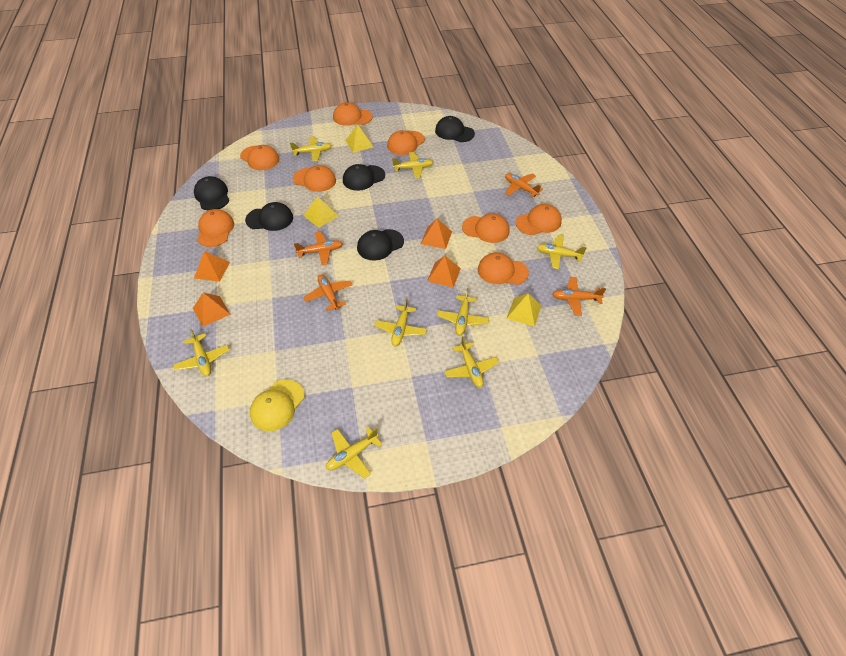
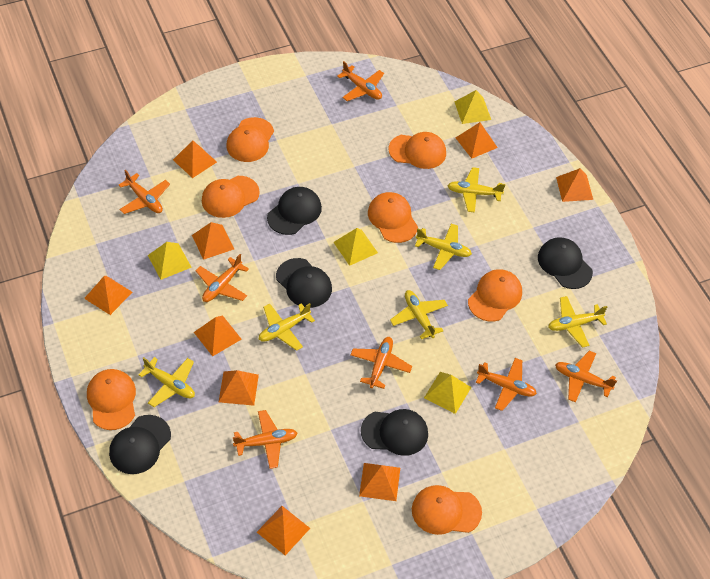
orange cap: [197,209,234,247] [240,145,279,170] [293,165,336,192] [333,102,373,126] [387,130,425,155] [462,213,510,243] [478,252,529,285] [516,204,562,235] = 8 -> [87,369,136,430] [202,176,260,218] [226,117,274,162] [368,192,418,243] [389,132,446,169] [412,485,482,535] [468,269,522,322] = 7
orange plane: [294,231,343,265] [303,274,353,311] [505,173,543,197] [552,277,606,316] = 4 -> [119,170,170,214] [195,254,249,302] [233,410,297,469] [337,61,384,101] [350,337,412,389] [476,358,537,411] [555,351,617,402] = 7
orange pyramid: [193,293,231,327] [194,251,230,282] [421,219,452,249] [427,256,461,288] = 4 -> [84,276,132,315] [173,140,217,178] [192,222,234,260] [194,316,241,356] [219,370,259,406] [257,506,310,555] [359,463,400,501] [456,122,498,159] [556,168,593,202] = 9
yellow cap: [250,379,305,431] = 1 -> none = 0
yellow plane: [173,329,229,376] [290,137,332,162] [326,427,383,479] [374,298,427,346] [392,152,433,178] [437,288,489,336] [444,336,499,388] [537,235,587,269] = 8 -> [139,357,195,407] [259,303,315,351] [390,290,448,339] [415,224,472,270] [447,167,505,213] [548,296,607,348] = 6
yellow pyramid: [303,196,338,228] [345,124,374,153] [506,293,542,327] = 3 -> [148,242,192,280] [333,228,378,266] [424,372,471,414] [455,90,491,124] = 4

